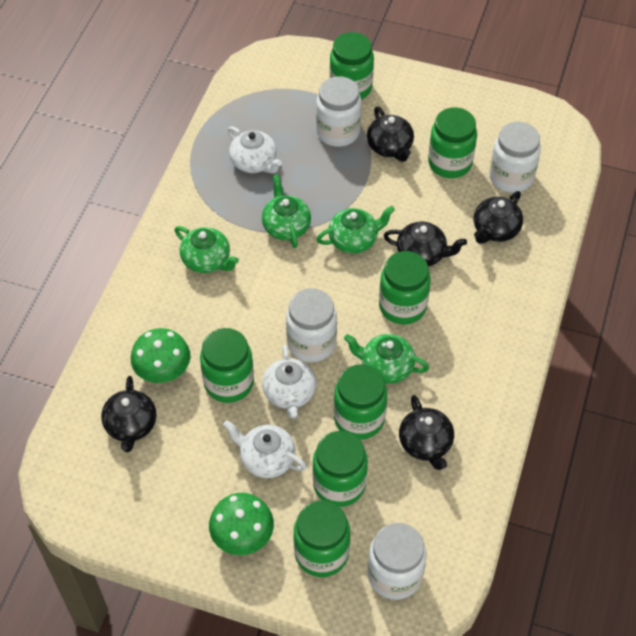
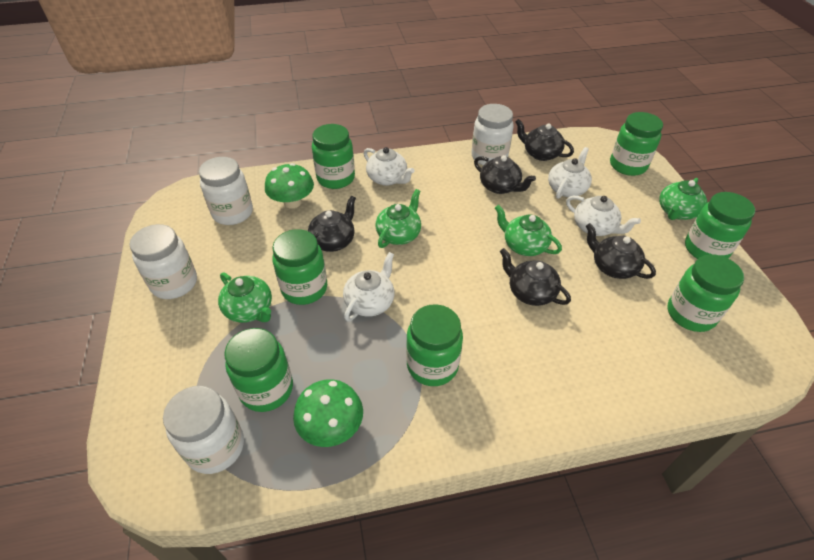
white teapot: [223,420,307,478] [228,126,282,173] [262,345,316,419] = 3 -> [343,252,394,322] [363,147,414,186] [548,147,592,199] [566,196,641,236] = 4

